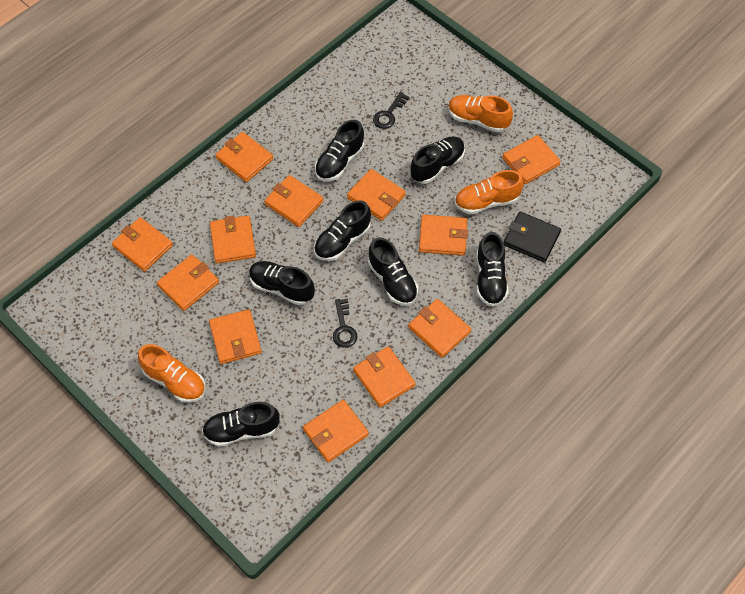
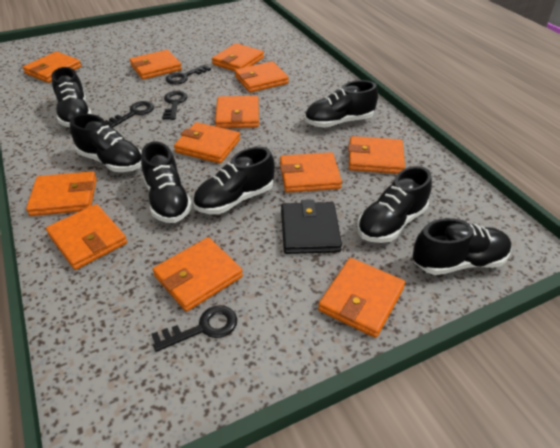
black key: [333,299,358,348] [373,92,410,129] = 2 -> [105,101,154,128] [151,305,237,352] [162,91,188,120] [166,64,211,85] = 4
orange shoe: [138,344,205,403] [448,95,513,132] [454,170,524,214] = 3 -> none = 0

